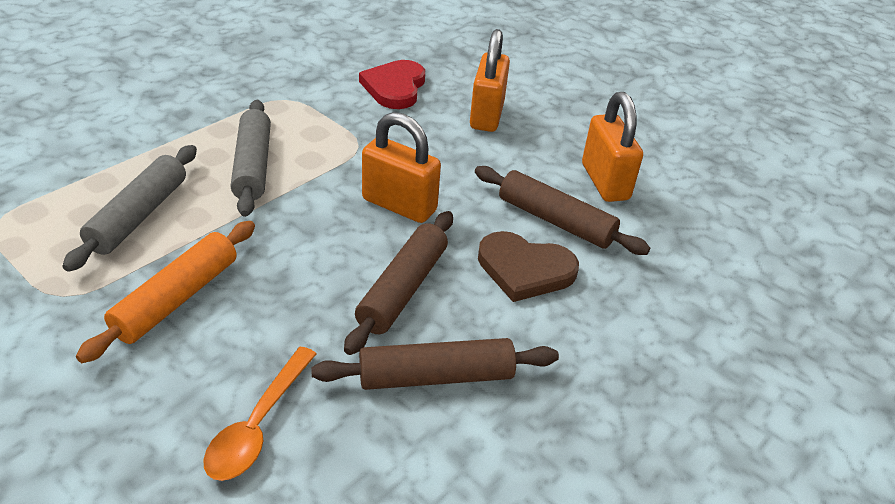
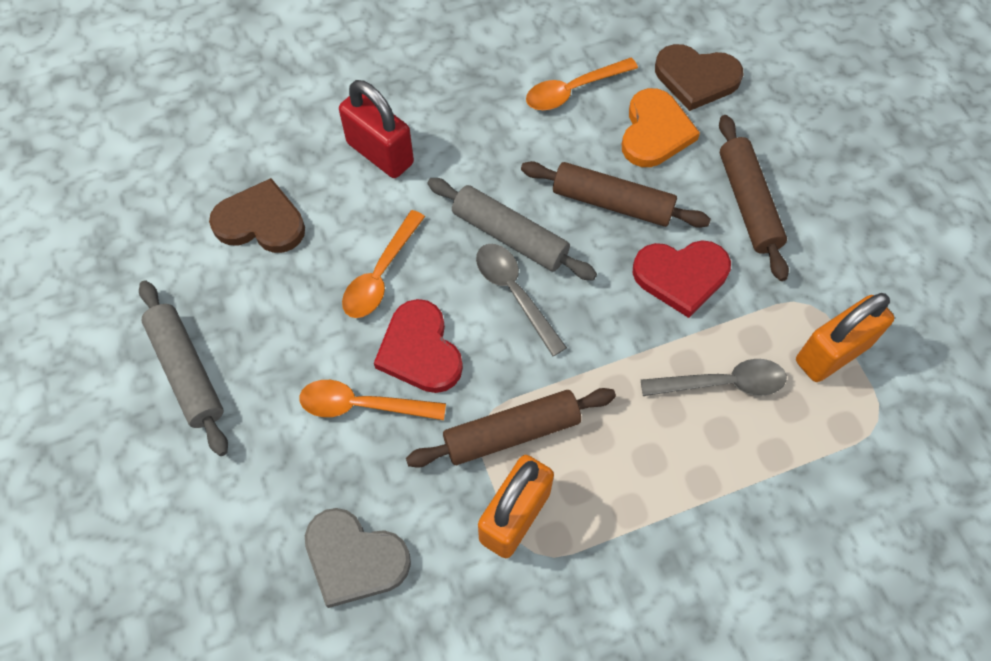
brown heart: [478,231,579,302] = 1 -> [209,178,305,253] [655,44,743,111] = 2
grey heart: none = 0 -> [305,508,411,608] = 1
grey spoon: none = 0 -> [476,244,567,356] [641,359,786,396] = 2
orange heart: none = 0 -> [622,88,700,167] = 1
orange padlock: [362,112,441,223] [470,29,510,132] [582,92,643,202] = 3 -> [478,455,554,558] [796,293,894,382] = 2
orange rolling pin: [76,221,255,363] = 1 -> none = 0
orange spoon: [203,347,316,481] = 1 -> [299,380,446,420] [342,210,425,318] [526,58,638,110] = 3
red heart: [359,60,425,109] = 1 -> [374,299,463,393] [633,240,731,318] = 2
red padlock: none = 0 -> [339,80,414,178] = 1

